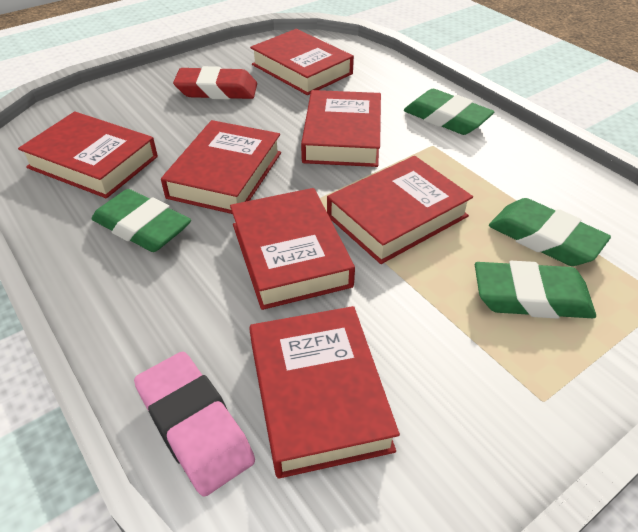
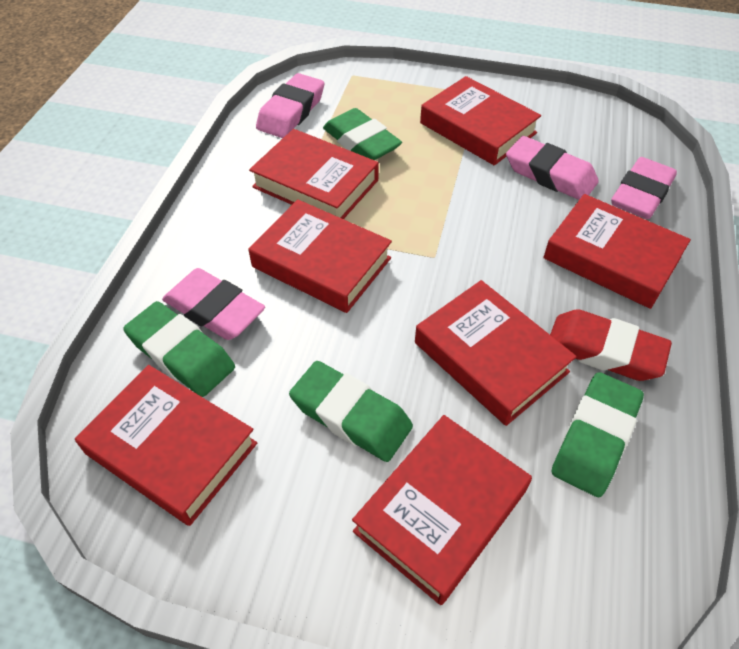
pink eraser: [134,352,255,497] = 1 -> [162,268,265,340] [256,73,324,138] [506,136,599,200] [611,157,677,219] = 4

